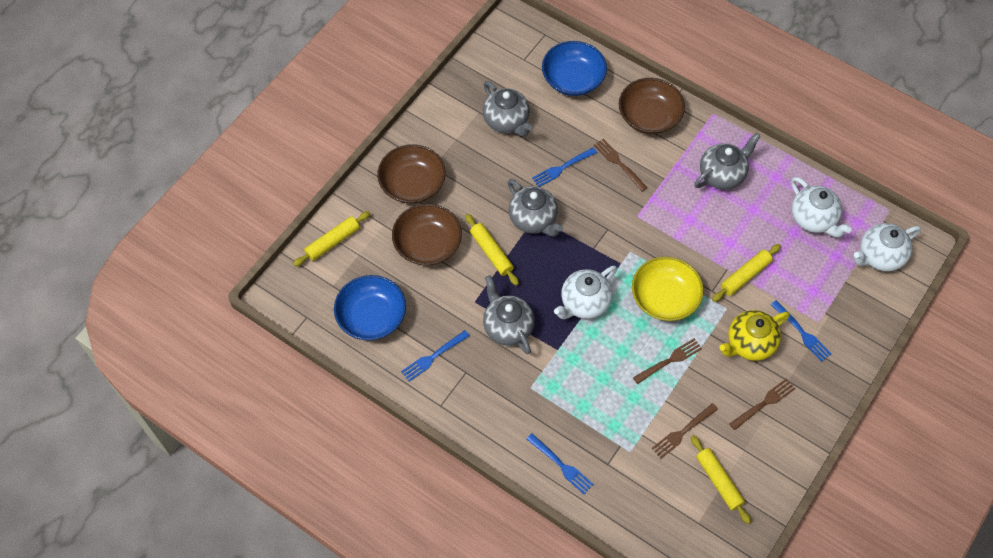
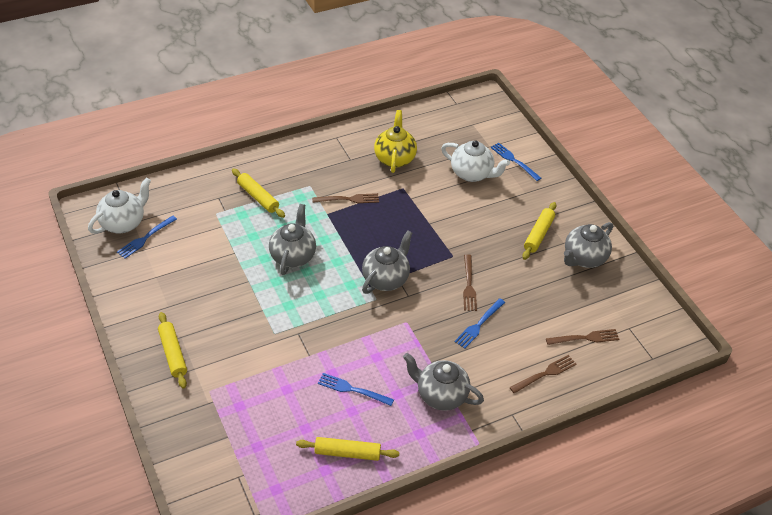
blue bowl: [334,275,406,340] [542,41,607,96] = 2 -> none = 0
brown bowl: [377,144,446,204] [392,204,462,265] [619,78,685,134] = 3 -> none = 0
white teapot: [554,266,617,319] [791,177,852,237] [854,223,921,271] = 3 -> [88,178,151,234] [441,140,510,182] = 2
yellow bowl: [632,257,704,321] = 1 -> none = 0

